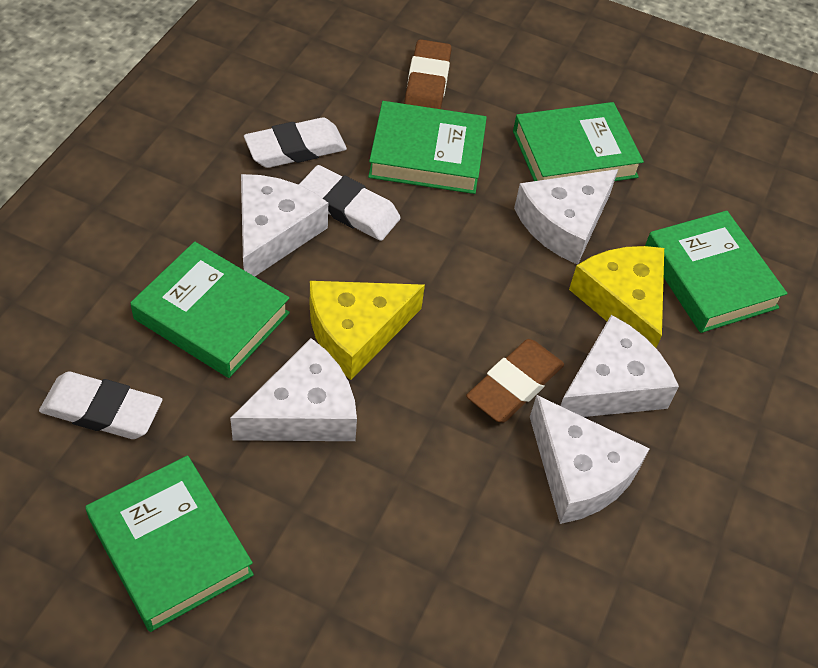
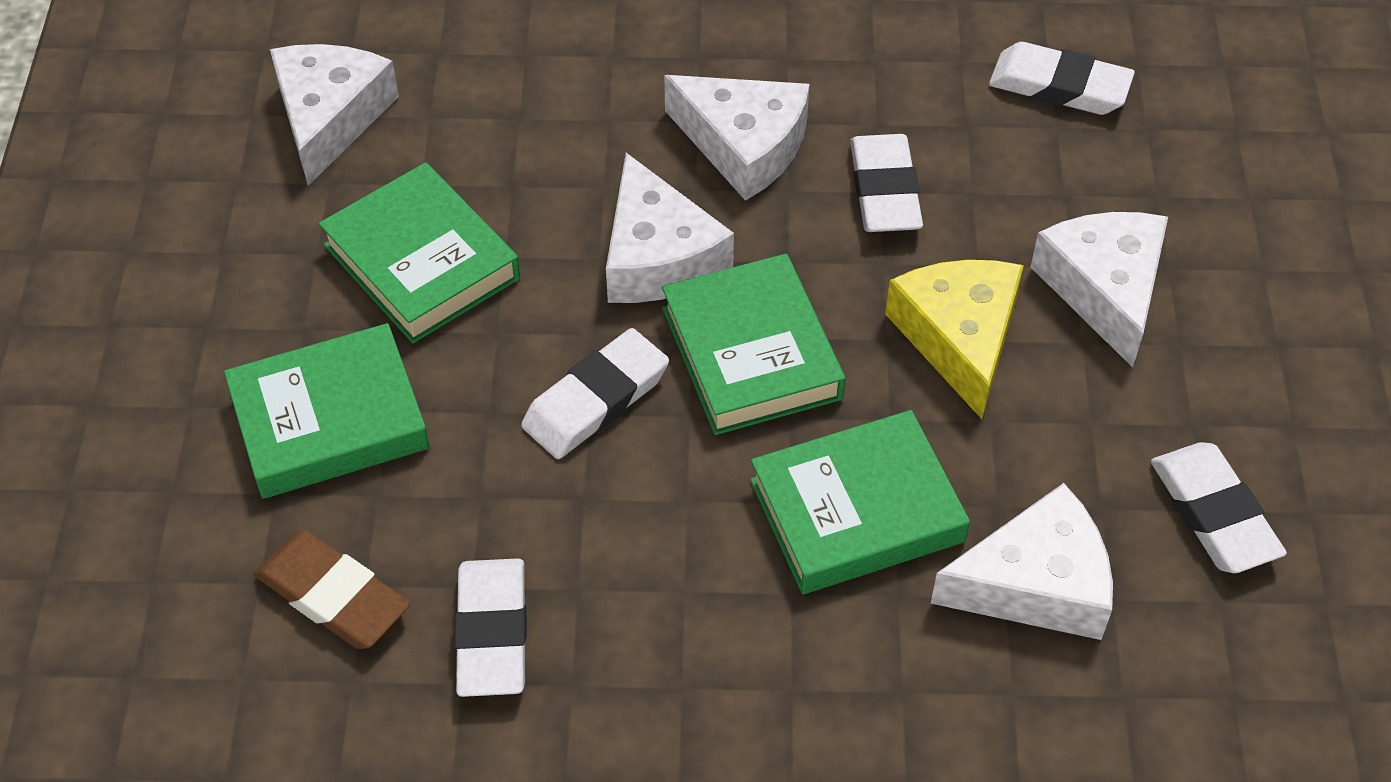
brown eraser: [404,39,452,109] [466,339,564,422] = 2 -> [254,530,410,649] = 1
green book: [85,455,254,632] [130,242,290,378] [368,101,487,194] [513,102,644,181] [645,211,787,333] = 5 -> [224,323,430,499] [319,162,520,343] [662,254,846,435] [750,410,970,594] = 4
white eraser: [39,372,162,439] [244,117,347,168] [299,165,401,241] = 3 -> [455,558,527,697] [521,328,669,459] [850,134,923,232] [989,42,1135,115] [1151,442,1287,573] = 5
yellow cheese: [310,281,425,380] [569,246,664,348] = 2 -> [885,260,1024,419] = 1

